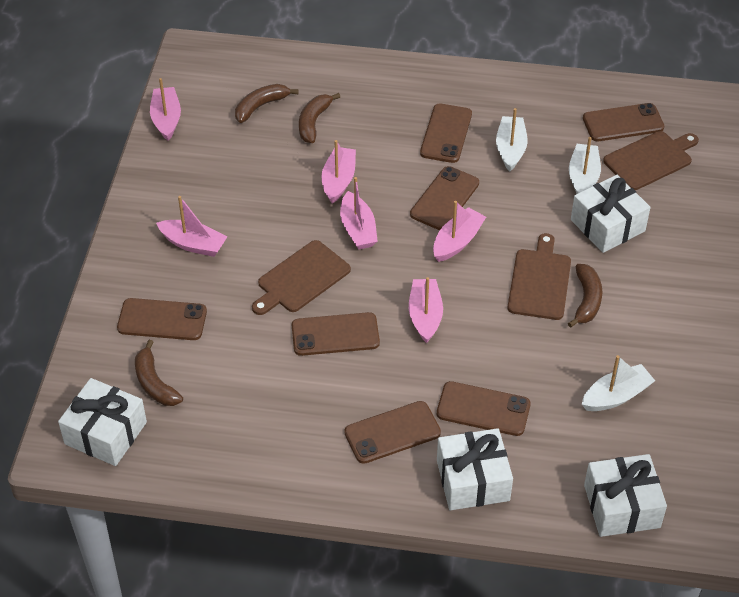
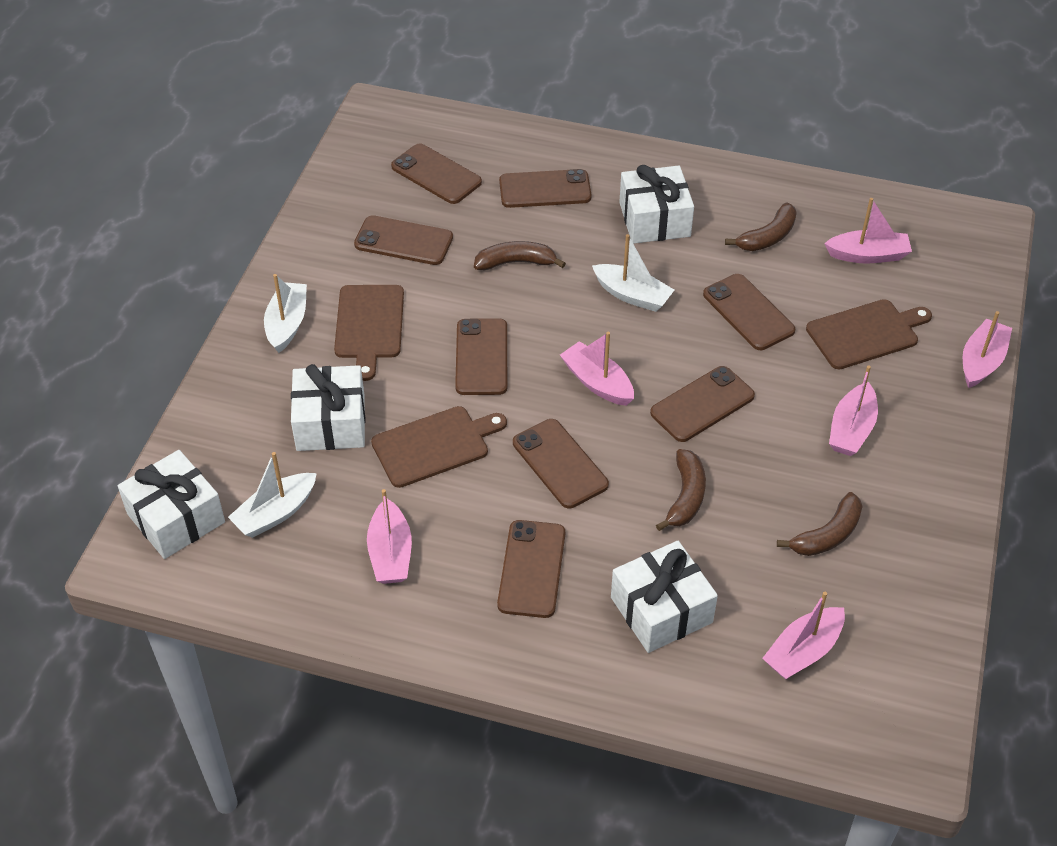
brown phone: [117,298,207,340] [292,312,380,356] [344,401,441,464] [410,166,479,230] [420,103,472,163] [437,381,531,436] [583,103,664,141] = 7 -> [354,215,453,265] [391,144,482,204] [455,318,507,395] [497,520,565,618] [499,169,591,208] [513,419,609,508] [650,366,755,442] [703,274,795,350] = 8

